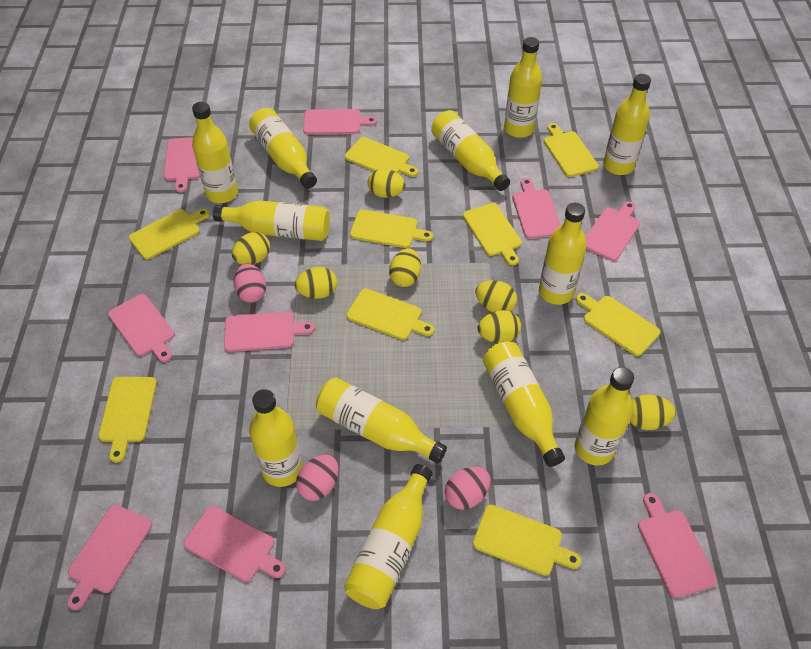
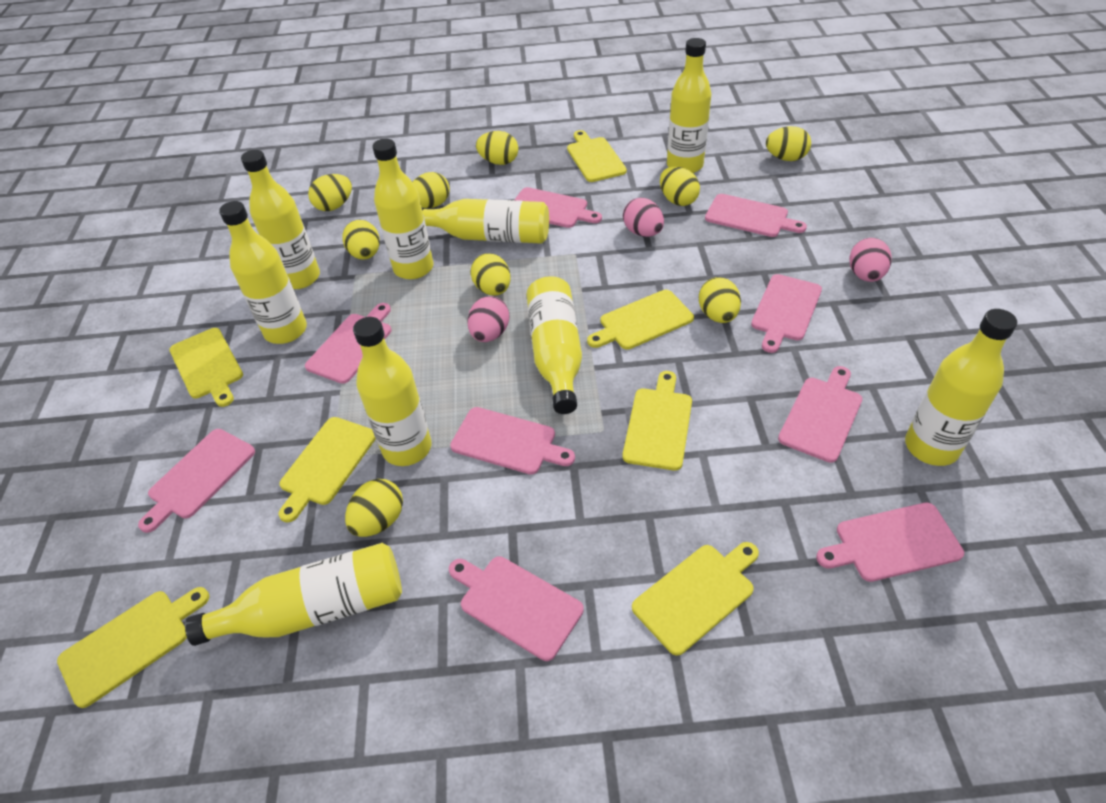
yellow bottle: [192,102,238,203] [213,200,330,241] [249,108,317,189] [249,389,303,487] [316,377,447,464] [344,464,432,609] [431,110,510,191] [483,341,565,467] [504,37,542,138] [539,203,587,305] [575,367,634,466] [603,74,651,175] = 12 -> [185,543,402,646] [219,201,307,344] [241,150,320,289] [353,317,431,466] [373,139,434,279] [422,199,549,244] [526,276,582,414] [667,38,711,173] [905,309,1017,466] = 9
yellow cutting board: [98,377,157,463] [129,209,210,259] [345,137,418,177] [346,288,435,340] [350,210,433,248] [463,203,522,266] [473,505,581,576] [544,123,599,177] [576,293,660,356] = 9 -> [57,587,209,708] [169,328,243,407] [278,417,376,523] [567,130,627,182] [587,290,694,350] [623,371,692,470] [632,542,759,656] = 7
yellow egg: [232,232,270,265] [295,267,337,299] [368,168,406,198] [389,248,421,287] [475,280,517,312] [478,310,521,343] [630,395,676,430] = 7 -> [308,174,352,211] [342,220,380,260] [345,479,403,537] [412,172,450,208] [470,253,511,295] [476,131,518,165] [660,167,700,206] [699,277,741,323] [766,126,811,161] = 9

